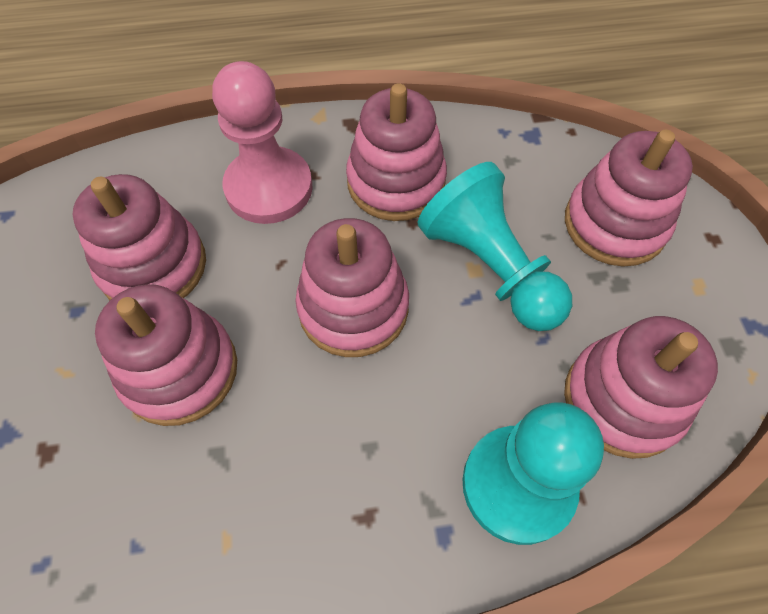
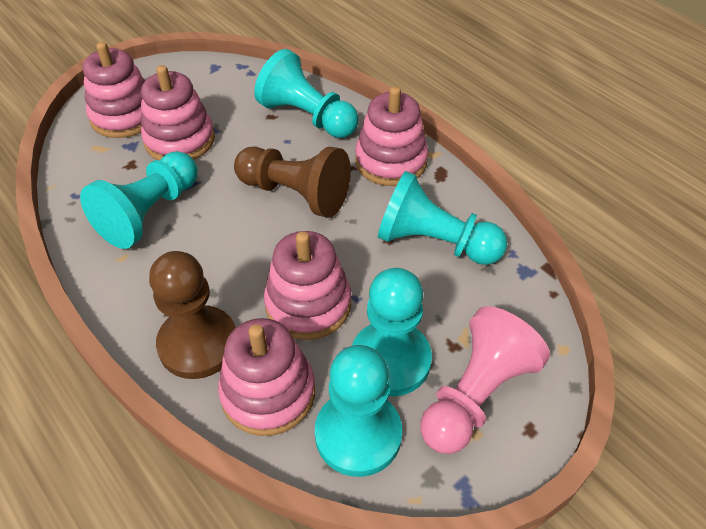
brown pawn: none = 0 -> [149,251,236,379] [234,146,351,218] = 2
pink stacking toy: [73,174,206,300] [95,284,237,426] [296,218,409,357] [346,83,447,221] [564,316,718,459] [565,130,693,267] = 6 -> [83,42,145,138] [141,65,215,160] [218,318,315,436] [264,231,351,340] [355,86,428,186] = 5
turquoise pawn: [418,162,572,331] [462,402,604,545] = 2 -> [80,151,198,249] [254,49,359,138] [315,345,402,477] [352,268,432,396] [378,171,507,265] = 5

